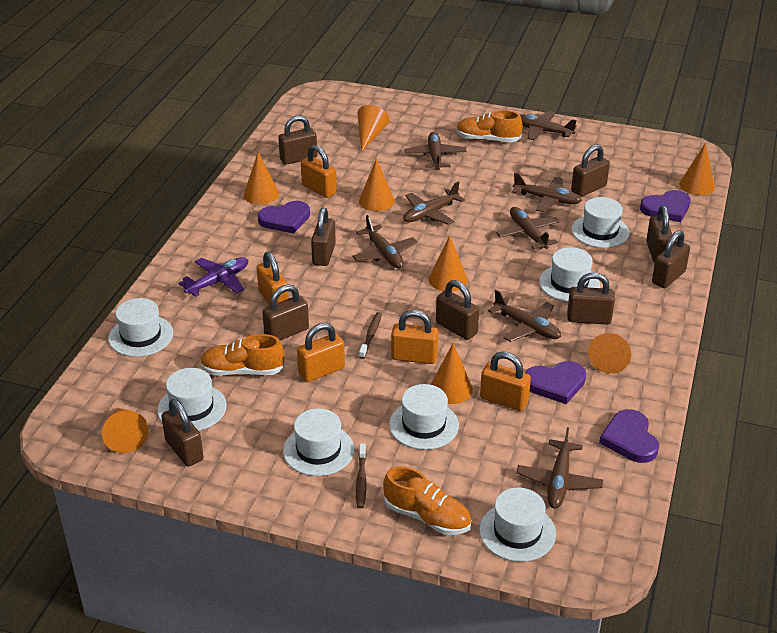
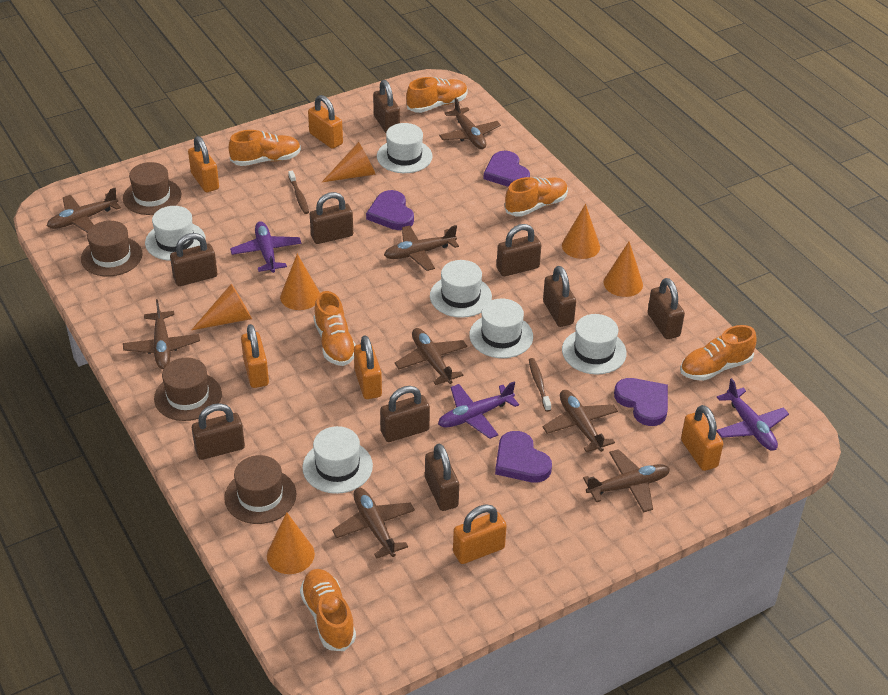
brown hat: none = 0 -> [81,221,143,277] [123,162,181,215] [154,358,222,421] [224,455,296,524] = 4
orange cone: [102,408,149,453] [244,152,279,204] [357,105,389,152] [359,158,395,211] [429,235,467,292] [430,343,473,404] [588,333,631,374] [680,143,715,195] = 8 -> [192,284,252,330] [267,512,315,574] [280,254,320,310] [322,142,376,182] [562,204,600,259] [604,242,643,297] = 6
orange padlock: [257,252,288,306] [297,323,345,382] [301,145,337,198] [391,310,438,364] [480,352,531,411] = 5 -> [188,136,219,192] [241,324,269,388] [308,95,343,149] [354,335,382,399] [453,504,507,564] [681,405,723,471] = 6
orange shoe: [200,334,285,376] [383,466,471,535] [456,110,523,142] = 3 -> [229,130,301,166] [300,569,356,651] [314,291,356,366] [406,77,468,113] [505,177,568,217] [680,325,756,381] = 6
purple plane: [179,257,248,297] = 1 -> [230,221,302,273] [438,382,519,439] [716,378,789,451] = 3
white hat: [108,298,173,357] [157,368,227,431] [283,408,354,476] [389,384,459,450] [479,488,556,562] [539,247,600,302] [572,197,629,248] = 7 -> [145,206,206,261] [302,426,373,494] [377,123,433,173] [430,260,492,318] [469,298,533,358] [562,314,627,375] = 6

